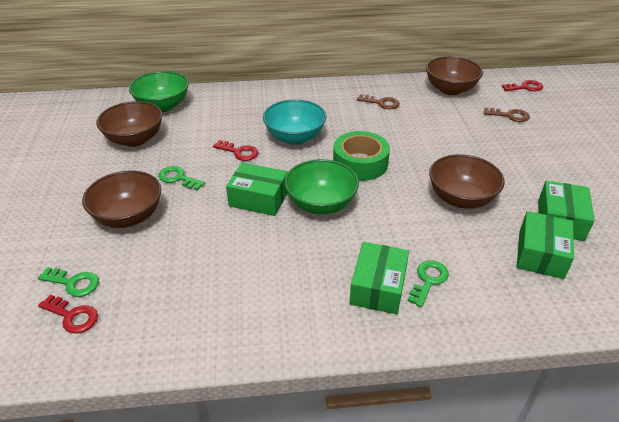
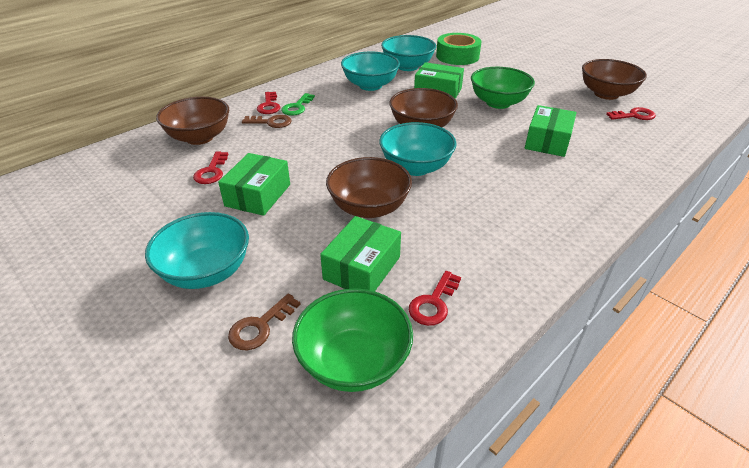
green key: [38,267,99,297] [158,166,205,190] [408,260,449,307] = 3 -> [281,93,315,116] = 1
red key: [38,294,98,333] [213,140,258,161] [502,80,543,91] = 3 -> [193,152,228,184] [257,92,280,114] [409,271,461,326] [606,107,656,120] = 4
turquoise bowl: [263,99,326,145] = 1 -> [145,212,249,289] [341,51,400,91] [379,122,457,176] [381,35,436,71] = 4

